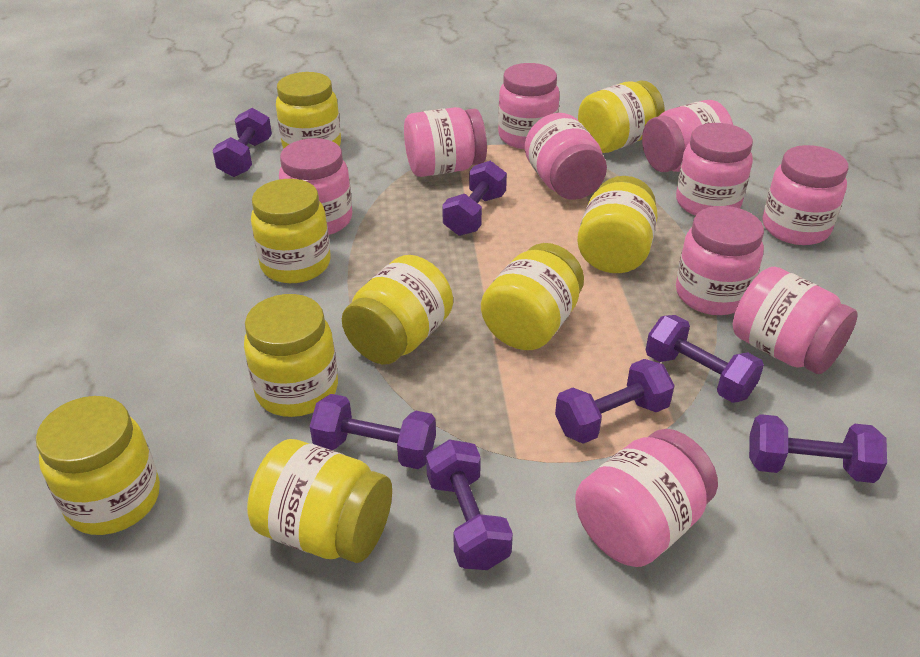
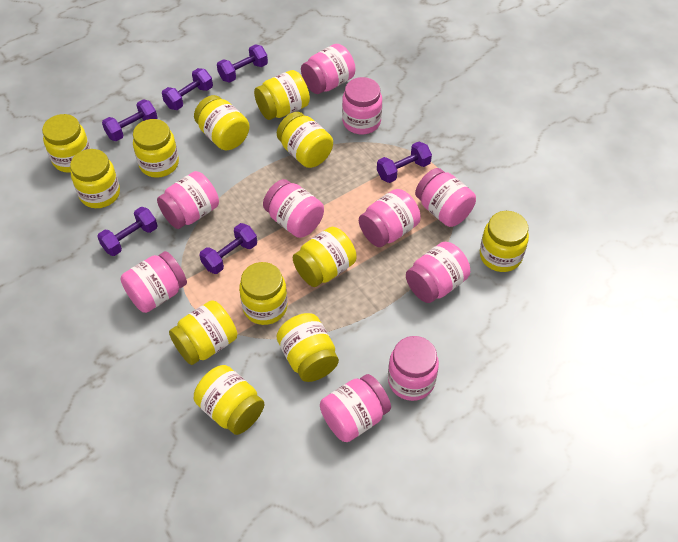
purple dumbbell: [212,108,272,177] [310,394,436,469] [426,439,513,570] [442,160,507,236] [555,359,675,444] [646,315,764,403] [749,414,887,483] = 7 -> [97,207,158,256] [102,99,158,141] [162,68,213,110] [200,223,257,274] [217,44,268,83] [377,142,432,183] = 6
yellow jar: [36,396,160,535] [244,294,338,417] [247,439,392,563] [251,179,331,283] [276,72,341,149] [342,255,453,364] [481,243,584,350] [577,176,658,273] [578,80,665,153] = 9 -> [42,114,91,173] [70,149,120,208] [133,119,179,178] [169,300,237,365] [194,95,250,150] [194,365,264,435] [239,262,288,325] [254,70,310,120] [277,112,333,168] [277,313,339,382] [293,227,357,287] [480,211,529,272] = 12

